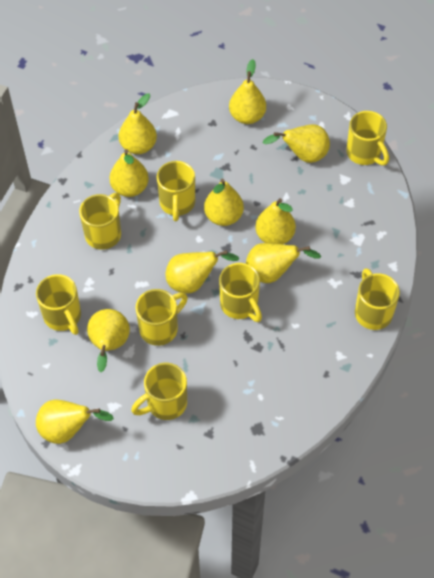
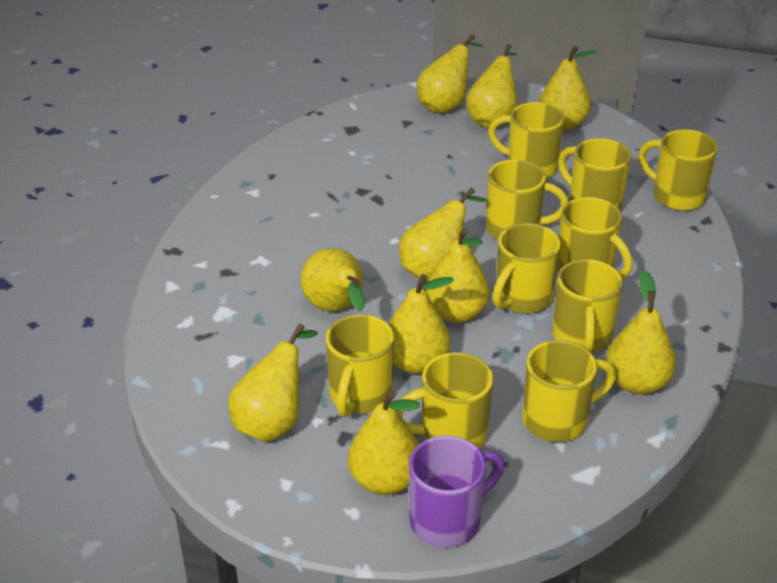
purple mug: none = 0 -> [409,436,504,547] = 1
yellow mug: [36,274,81,335] [79,193,121,250] [131,363,187,420] [135,289,188,346] [157,161,195,221] [219,263,262,322] [346,111,389,166] [355,268,400,330] = 8 -> [326,314,394,417] [397,352,493,448] [486,159,568,240] [488,102,564,179] [493,223,561,314] [522,340,616,442] [552,259,623,353] [557,197,632,278] [558,138,631,212] [638,129,718,211] = 10

